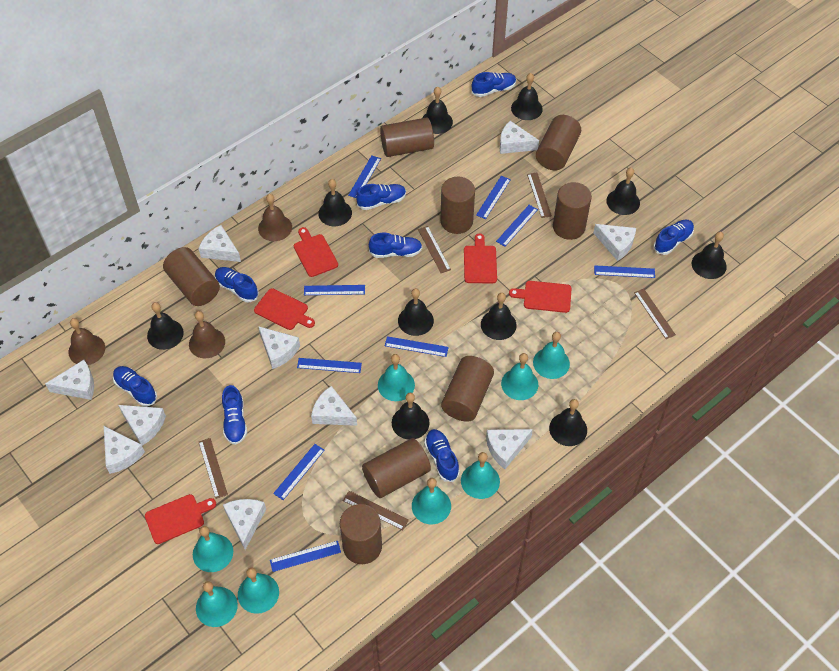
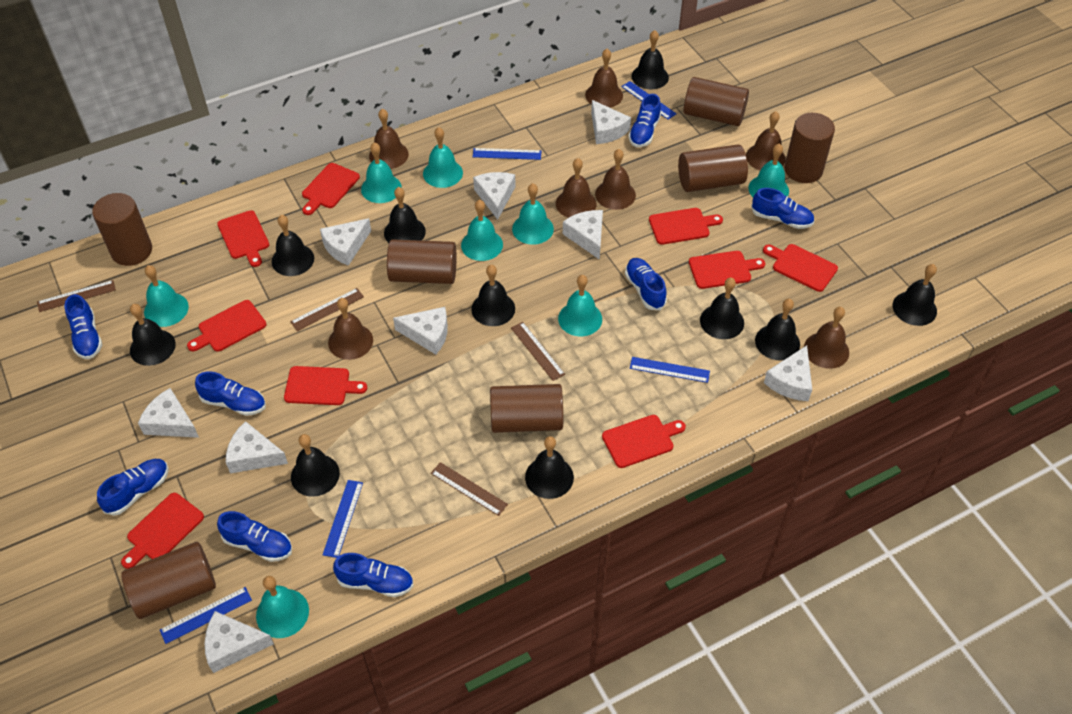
blue ruler: [270,541,341,572] [273,444,324,500] [297,358,362,373] [304,285,365,295] [348,155,381,198] [385,336,449,357] [476,176,511,219] [496,205,538,247] [594,265,655,278] = 9 -> [160,587,252,644] [323,480,363,558] [473,148,541,160] [621,81,676,119] [630,357,710,383] = 5
brown bell: [69,318,105,365] [189,311,225,358] [258,194,292,241] = 3 -> [328,298,373,360] [369,109,409,169] [556,158,596,218] [585,49,623,108] [595,149,636,210] [746,111,786,170] [804,307,849,369] = 7
brown cylinder: [163,247,220,306] [340,504,382,564] [362,438,431,498] [380,117,434,157] [441,177,475,234] [441,356,494,422] [536,115,581,170] [553,182,592,240] = 8 -> [92,193,152,266] [121,542,216,619] [387,239,457,284] [490,384,563,433] [678,144,748,192] [683,77,749,126] [784,113,835,183] = 7
brown ruler: [199,438,228,499] [343,491,409,530] [418,226,451,273] [527,173,552,218] [634,289,676,339] = 5 -> [37,280,116,312] [290,288,364,331] [431,462,508,516] [511,322,565,381] = 4
red cutting board: [145,494,216,544] [254,288,315,330] [294,227,338,277] [464,233,497,283] [509,281,572,313] = 5 -> [121,493,204,569] [187,300,266,352] [217,210,269,267] [284,366,367,405] [302,163,360,215] [602,415,686,468] [649,208,723,245] [689,251,765,289] [763,244,838,292] = 9
white cheese: [45,360,94,400] [104,426,145,474] [118,405,166,446] [199,225,241,262] [223,499,266,550] [258,326,300,369] [311,386,357,426] [486,429,533,469] [500,121,539,154] [593,224,636,261] = 10 -> [138,388,199,438] [205,611,274,673] [226,421,288,473] [320,218,371,266] [393,307,448,355] [473,172,516,220] [563,210,603,260] [591,100,631,144] [764,345,812,401] = 9

